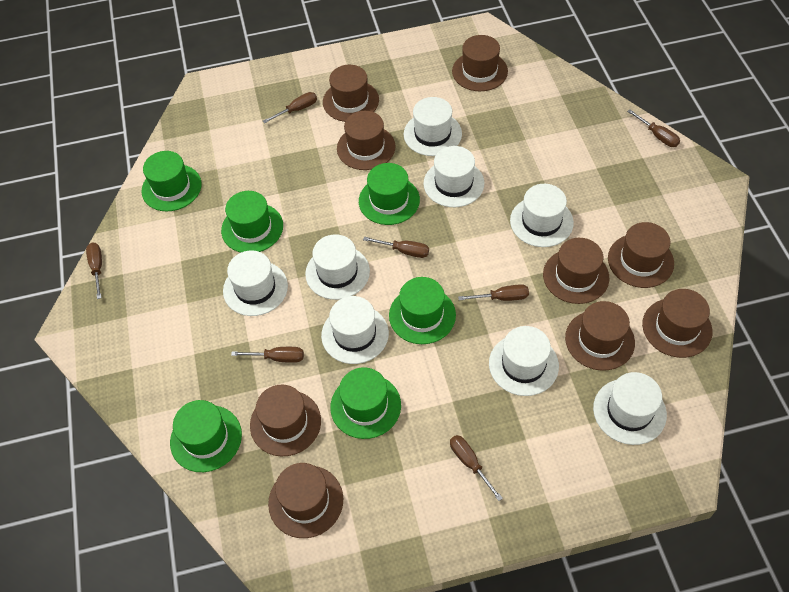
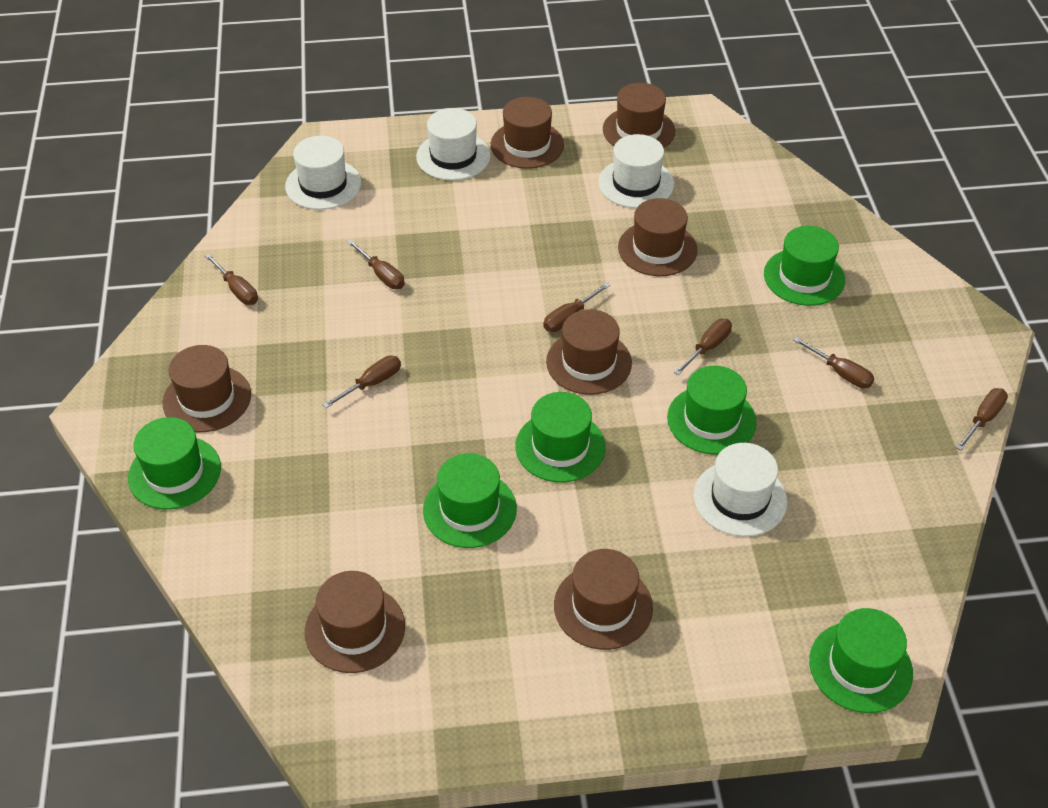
brown hat: [250,384,321,457] [268,463,343,538] [323,65,379,122] [337,111,396,170] [452,35,508,91] [543,238,609,304] [565,301,635,371] [608,222,674,288] [642,289,713,358] = 9 -> [162,345,251,432] [305,571,405,673] [491,97,564,169] [546,309,632,395] [554,549,653,650] [603,83,675,148] [618,198,698,276] = 7
white hat: [223,250,288,316] [305,234,370,300] [321,296,389,364] [404,97,462,156] [424,146,484,207] [489,326,559,396] [510,184,574,247] [593,372,667,445] = 8 -> [285,136,361,210] [416,108,490,181] [598,134,674,208] [694,443,787,537] = 4

